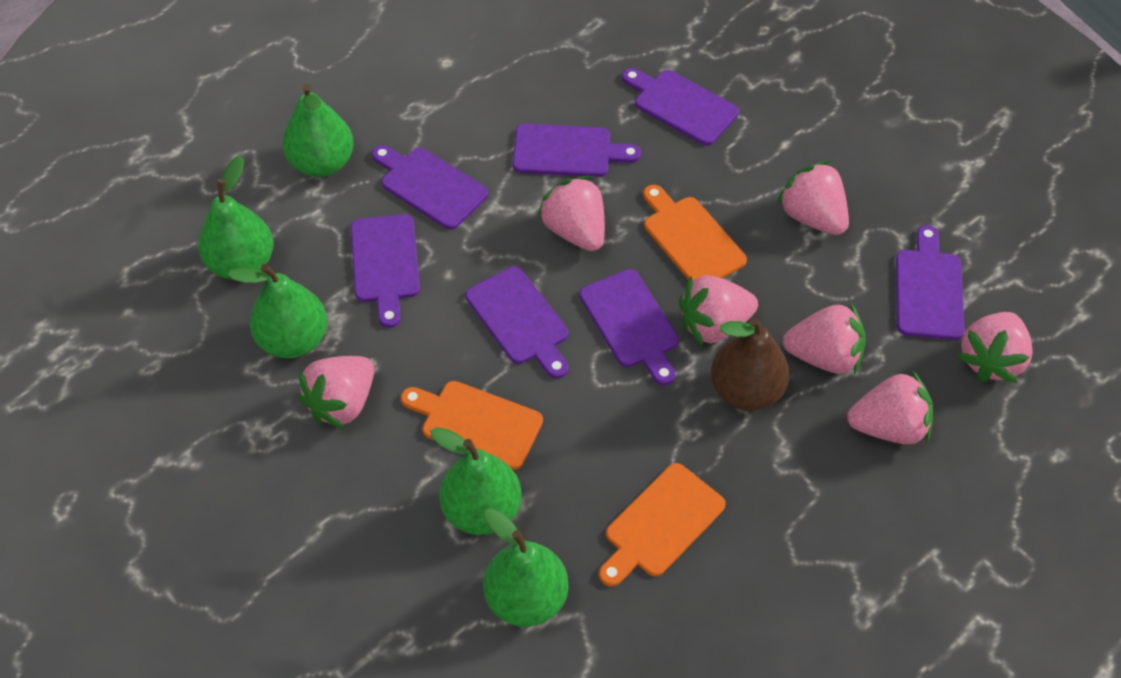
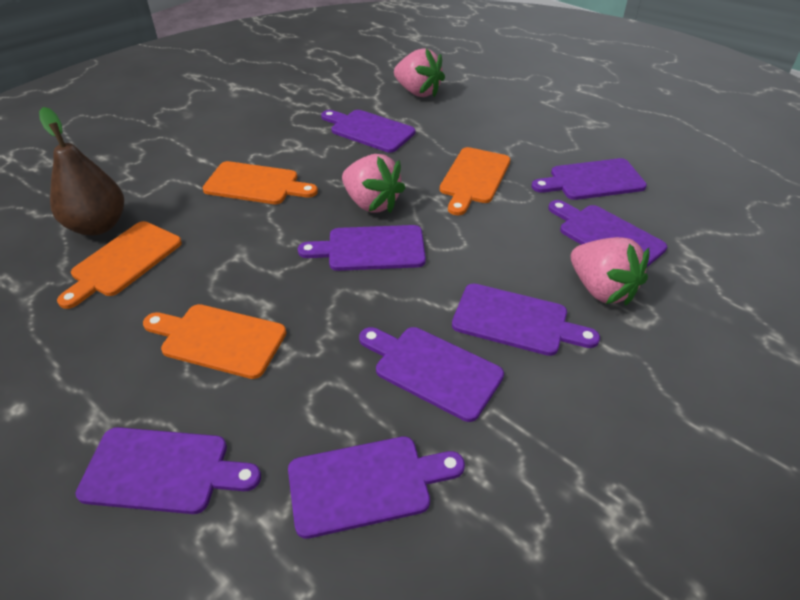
green pear: [198,156,273,280] [228,264,327,358] [282,83,354,177] [430,427,522,535] [483,508,569,627] = 5 -> none = 0
orange cutting board: [401,381,543,470] [599,463,726,587] [643,185,747,280] = 3 -> [57,221,182,309] [143,304,286,379] [202,161,318,204] [440,147,510,215] = 4
pink strawberry: [298,356,374,429] [538,176,605,251] [679,275,758,346] [777,161,849,235] [783,303,866,375] [847,370,933,444] [957,312,1033,383] = 7 -> [342,154,405,213] [394,48,445,97] [571,237,650,305] = 3
purple cutting board: [351,214,420,328] [372,145,488,230] [466,266,568,379] [513,124,641,177] [580,269,679,386] [622,68,739,146] [896,225,965,340] = 7 -> [75,427,261,514] [288,436,465,539] [298,225,426,271] [321,110,415,153] [359,327,504,422] [452,283,600,356] [531,158,647,200] [548,200,667,267] = 8

